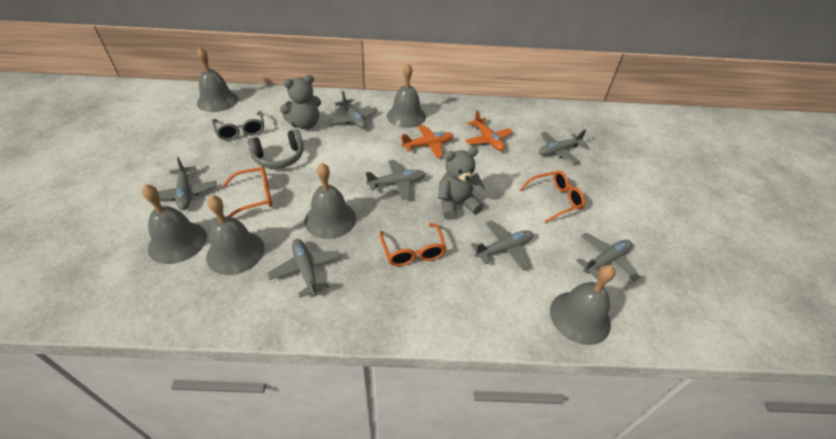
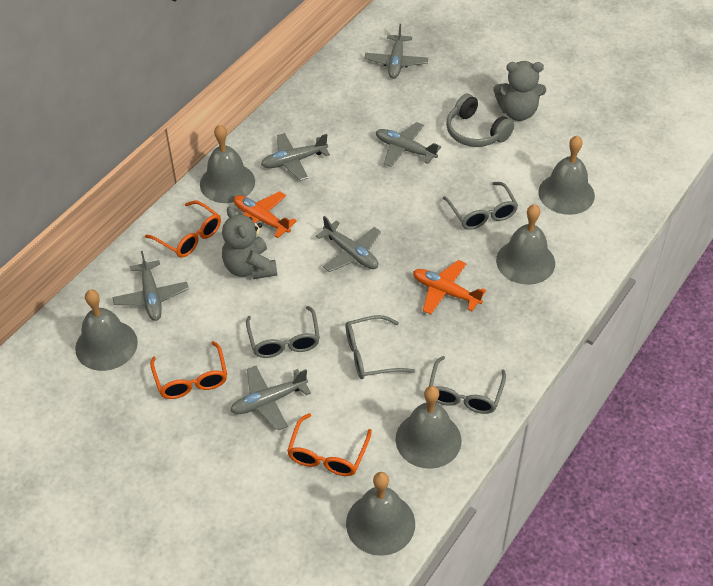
grey glasses: [212,111,264,140] = 1 -> [246,306,320,358] [346,315,415,379] [429,356,506,414] [443,182,518,230] = 4
grey plane: [158,157,217,210] [267,239,341,297] [329,91,378,129] [366,160,426,200] [471,221,533,270] [539,129,588,164] [576,233,640,282] = 7 -> [113,251,189,321] [230,366,311,430] [261,133,330,181] [316,216,381,272] [364,24,428,79] [376,122,441,167] = 6

